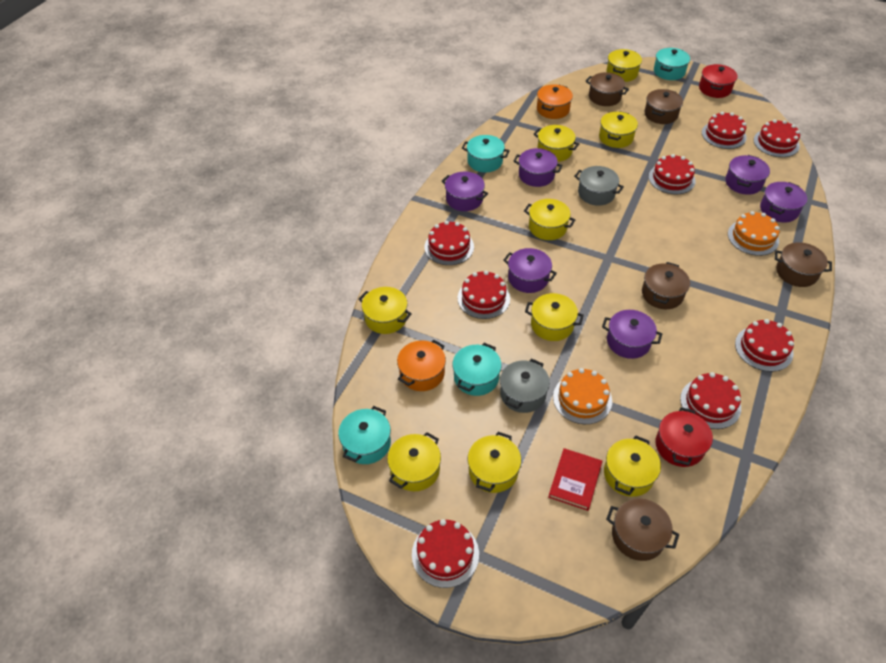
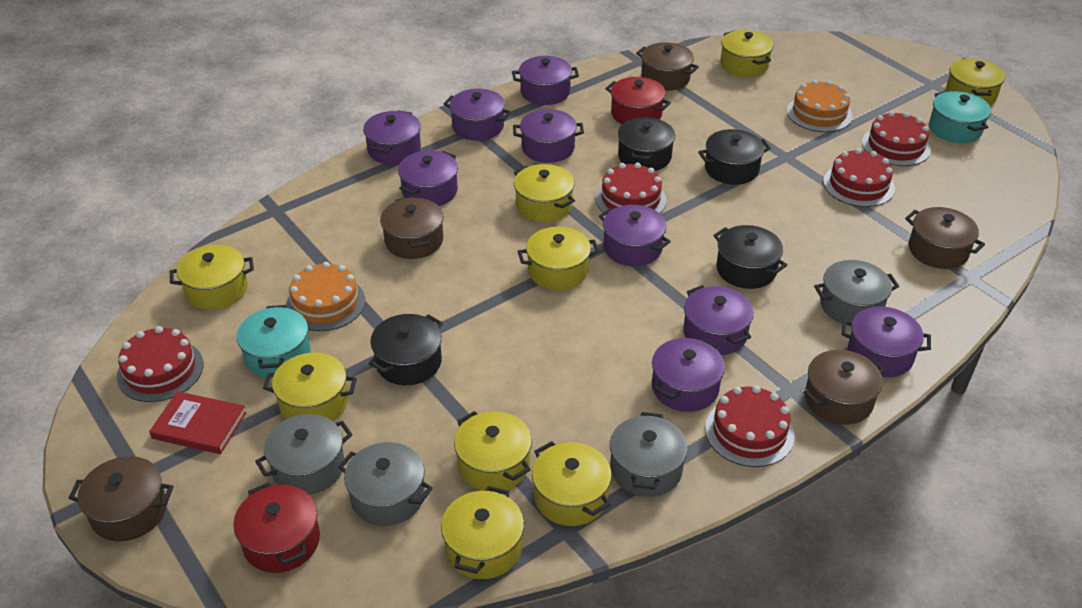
black pot: none = 0 -> [369,314,443,385] [618,117,675,171] [698,129,771,185] [713,225,787,289] = 4
grey pot: [500,358,550,413] [574,166,624,206] = 2 -> [255,414,353,495] [338,442,433,526] [610,412,688,497] [814,260,899,326] = 4
orange pot: [397,340,446,391] [537,84,573,119] = 2 -> none = 0
purple pot: [442,171,488,211] [503,248,557,293] [513,148,563,187] [602,310,662,359] [725,155,770,195] [760,182,807,223] = 6 -> [363,110,421,165] [398,150,458,206] [444,89,511,141] [512,56,579,105] [513,109,584,163] [599,205,671,266] [652,338,725,412] [683,285,754,355] [842,306,931,377] = 9
red cake: [412,519,479,588] [425,221,474,265] [457,271,510,319] [649,154,696,194] [680,372,741,429] [702,112,747,149] [735,319,794,372] [754,119,800,157] = 8 -> [117,326,203,402] [595,163,667,215] [705,385,795,467] [823,148,895,207] [862,111,931,166] = 5
turquoise pot: [338,406,391,464] [453,343,502,396] [462,135,510,172] [654,48,690,80] = 4 -> [237,305,310,378] [929,91,991,143] = 2

